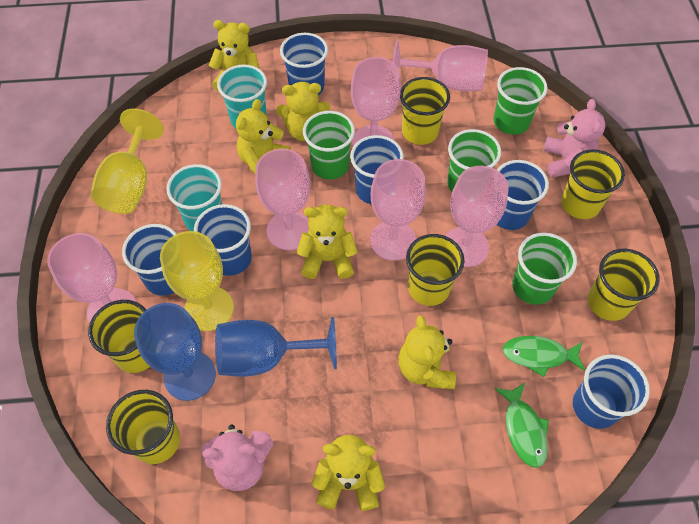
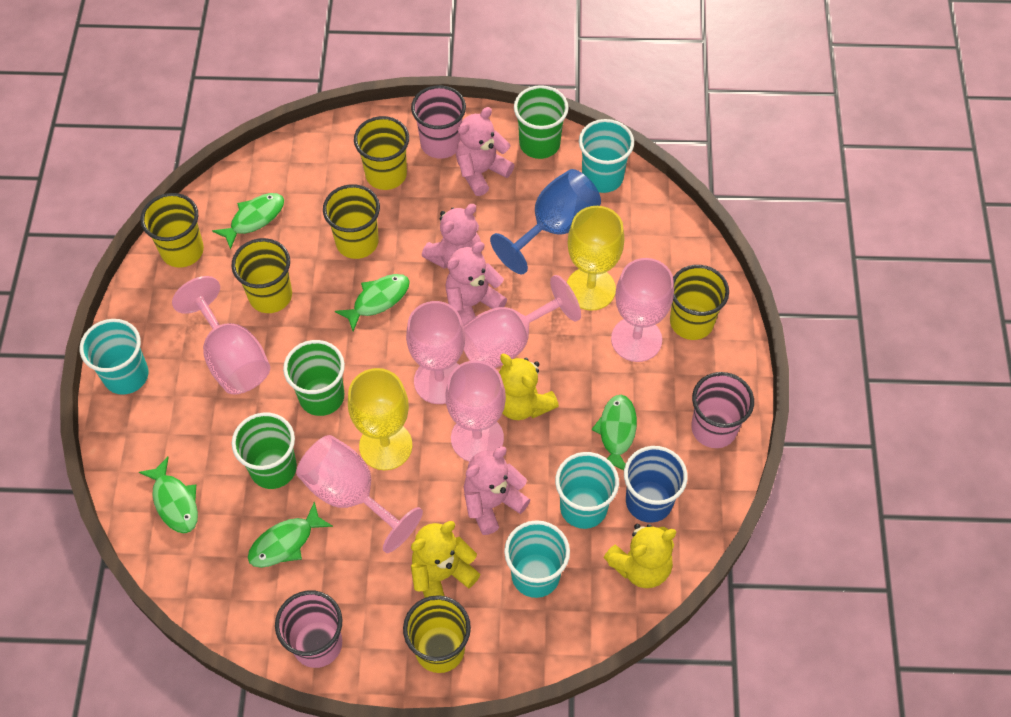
blue cup: [122,224,176,296] [194,204,252,276] [280,33,328,95] [350,135,404,204] [497,160,549,230] [573,354,650,429] = 6 -> [624,446,688,523] = 1
blue goblet: [134,303,216,401] [215,317,337,377] = 2 -> [490,169,601,274] = 1
green cup: [303,111,355,179] [447,129,501,192] [493,67,548,135] [512,233,577,305] = 4 -> [232,412,297,489] [283,340,345,416] [514,85,569,159] = 3
green fish: [495,383,549,468] [502,336,585,377] = 2 -> [139,457,198,533] [212,193,284,250] [248,501,333,568] [335,274,410,331] [592,395,637,470] = 5
pink cup: none = 0 -> [275,590,342,668] [411,85,466,159] [691,372,754,448] = 3
pink teddy bear: [201,424,273,491] [544,99,605,178] = 2 -> [422,204,481,269] [445,242,507,325] [456,107,514,196] [464,447,530,535] = 4
turquoise cup: [166,164,222,231] [217,65,267,128] = 2 -> [80,319,148,395] [504,520,570,598] [555,452,619,529] [579,119,634,193] = 4
yellow teddy bear: [209,20,259,92] [236,99,291,174] [276,82,330,141] [296,204,358,279] [311,435,385,511] [398,315,456,389] = 6 -> [411,521,480,598] [499,354,559,420] [603,524,676,588] = 3

